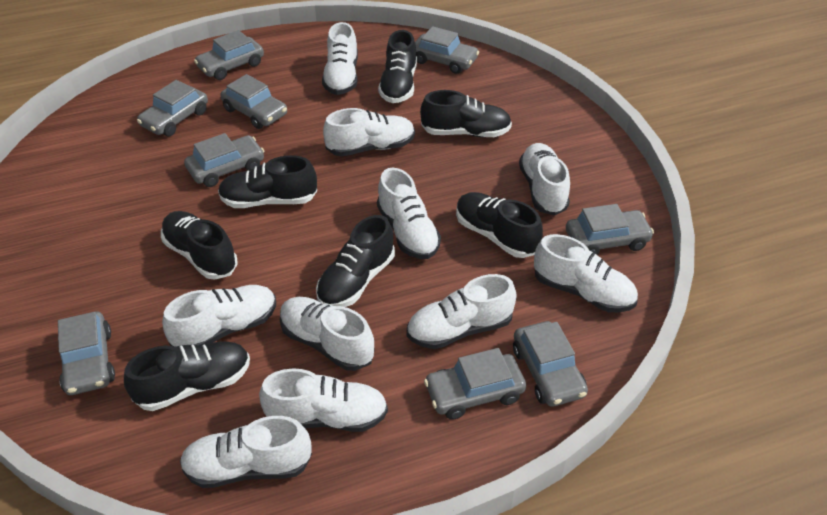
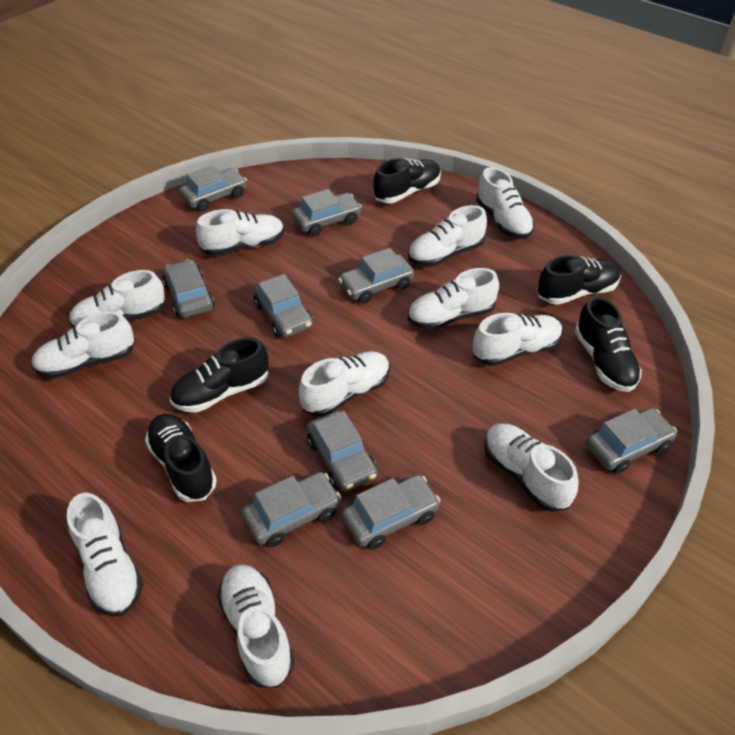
black shoe: [124,341,250,411] [161,211,238,280] [218,155,317,208] [316,215,395,307] [378,30,417,103] [420,90,512,137] [456,192,543,258] = 7 -> [145,414,217,502] [170,337,269,412] [373,158,441,203] [537,255,621,305] [575,296,642,392] = 5
white shoe: [162,285,276,347] [180,416,312,488] [259,368,388,432] [280,297,375,371] [322,22,358,95] [323,108,415,156] [377,168,441,259] [406,274,517,349] [519,143,570,215] [534,234,638,312] = 10 -> [31,311,135,379] [67,493,143,616] [69,270,166,327] [196,209,284,256] [217,564,295,688] [299,351,390,417] [408,205,487,266] [408,268,499,330] [473,313,563,366] [476,167,534,239] [484,423,579,512] = 11

